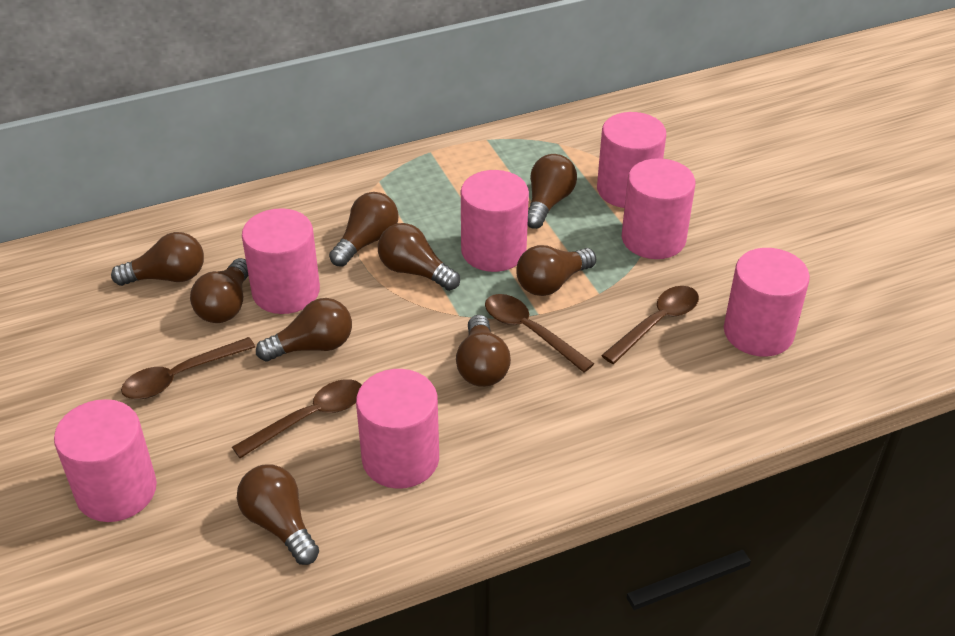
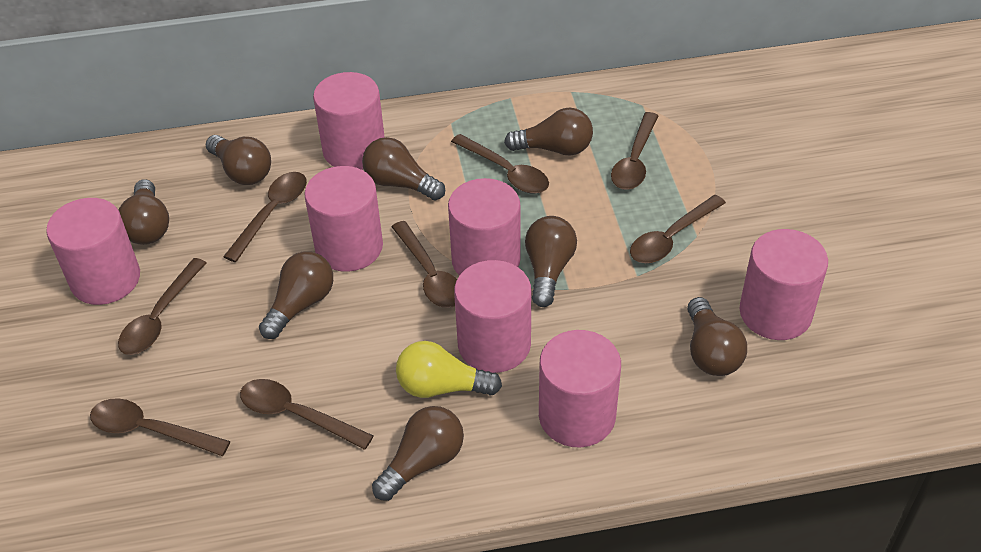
brown light bulb: [111,232,204,286] [190,258,249,323] [237,464,319,565] [256,298,352,361] [329,192,398,267] [378,223,460,291] [456,315,511,387] [517,245,596,296] [528,154,577,229] = 9 -> [119,179,169,245] [206,135,271,185] [259,251,333,339] [362,137,445,201] [372,406,464,501] [504,108,593,156] [525,216,577,307] [687,297,747,376] = 8
brown spoon: [121,337,255,399] [232,379,362,458] [485,294,594,373] [601,286,699,364] = 4 -> [90,398,230,456] [118,258,207,355] [223,172,307,262] [240,379,373,450] [392,221,457,308] [451,134,549,194] [611,112,658,190] [630,195,726,263] = 8
yellow light bulb: none = 0 -> [396,341,502,398] = 1

